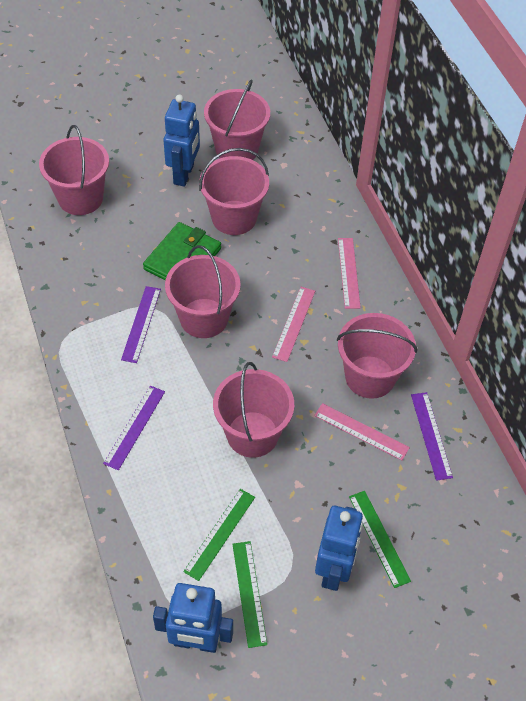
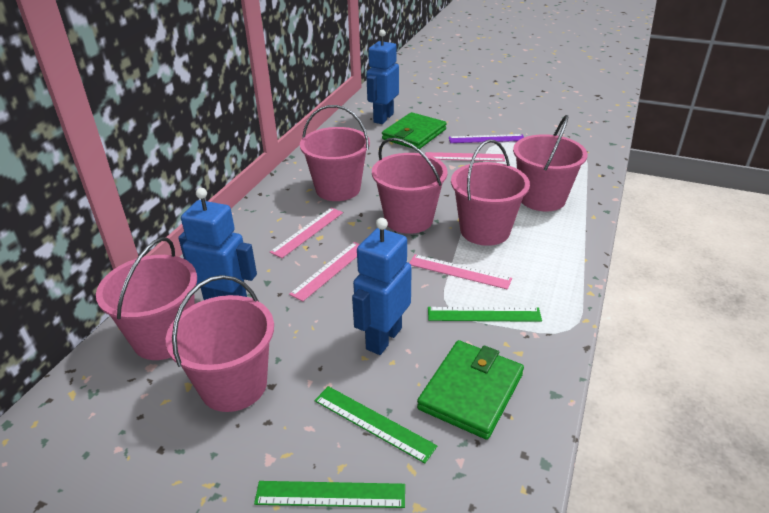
green wallet: [143,222,221,280] = 1 -> [382,112,447,149] [417,340,524,440] = 2
pink ruler: [272,287,315,362] [314,403,410,460] [338,238,361,309] = 3 -> [270,208,343,258] [289,242,360,302] [409,254,512,290] [425,152,505,162] = 4
purple ruler: [103,386,165,470] [121,286,161,363] [411,392,453,481] = 3 -> [449,134,524,143] = 1

